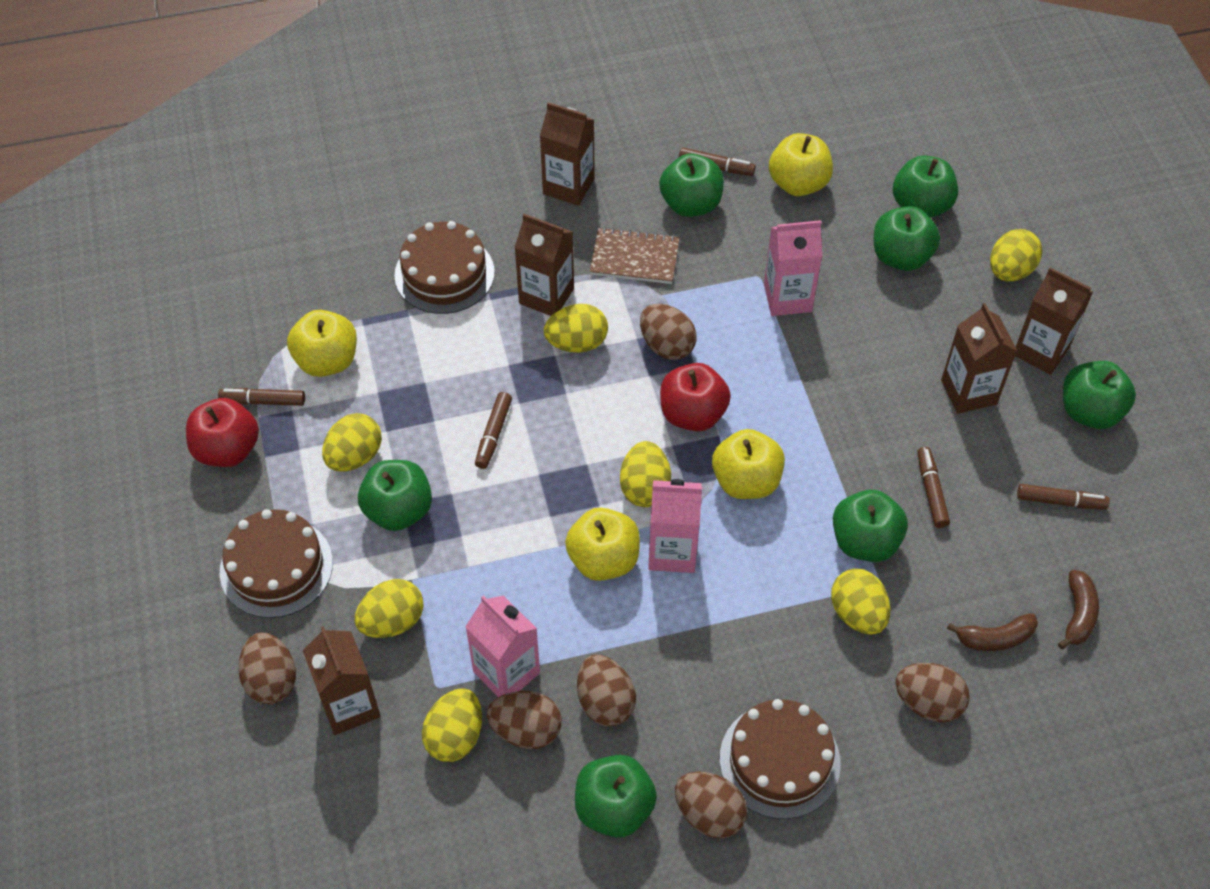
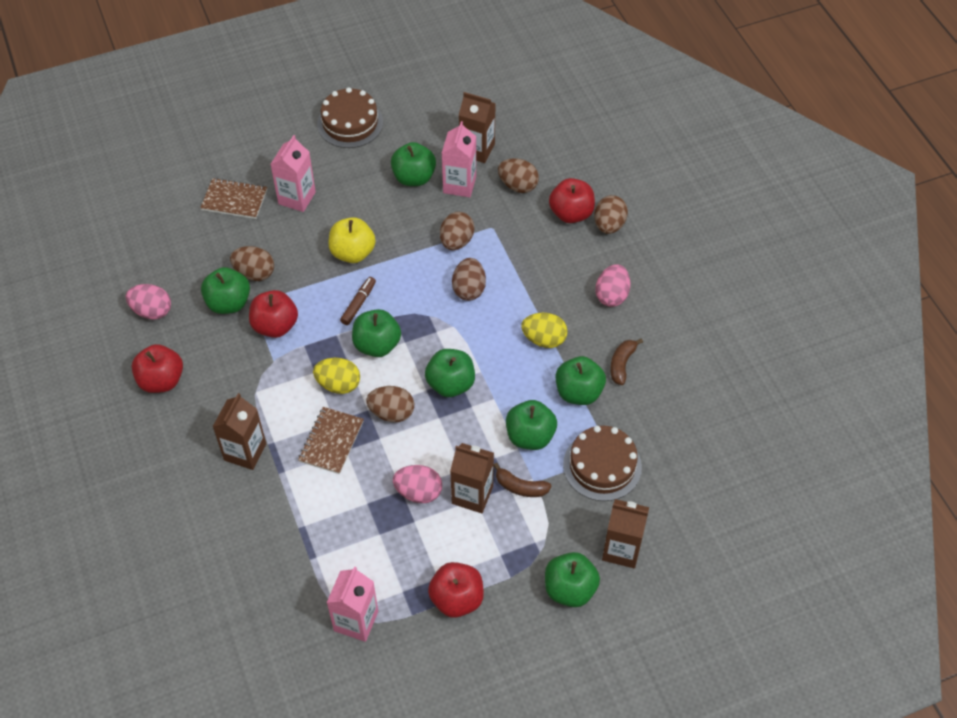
brown cake: [220,509,333,618] [394,221,495,314] [720,699,841,819] = 3 -> [317,87,383,148] [563,426,642,501] = 2
brown carton: [303,626,381,735] [514,214,574,316] [540,102,594,206] [941,303,1017,414] [1015,267,1093,375] = 5 -> [213,393,266,470] [450,443,494,513] [459,92,496,163] [602,499,649,568] = 4
brown marker: [218,388,305,406] [475,392,512,469] [679,148,756,176] [917,447,950,528] [1017,484,1110,510] = 5 -> [340,277,376,325] = 1
brown notebook: [590,227,680,284] = 1 -> [200,178,267,219] [298,407,364,474] = 2
pink egg: none = 0 -> [126,284,171,320] [393,465,442,503] [595,264,630,307] = 3
red apple: [186,398,259,467] [660,363,731,431] = 2 -> [132,344,183,393] [249,290,298,338] [428,562,484,618] [549,178,595,223] = 4
yellow apple: [287,310,357,377] [565,508,640,581] [712,429,785,499] [769,133,833,196] = 4 -> [328,217,376,263] = 1
yellow egg: [322,413,382,472] [355,579,423,638] [422,688,482,762] [544,304,608,353] [620,441,671,507] [831,569,890,635] [990,229,1042,282] = 7 -> [313,358,360,394] [521,313,568,348] = 2

